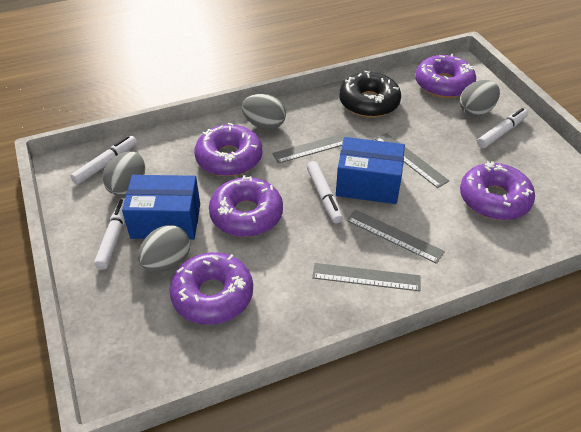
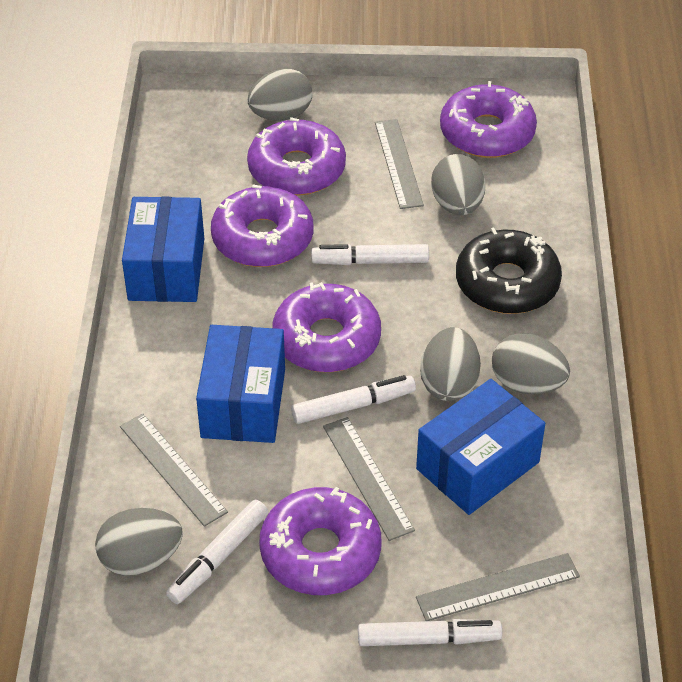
blue box: [122,175,200,240] [336,137,405,204] = 2 -> [122,197,204,302] [196,325,285,443] [416,379,545,515] = 3
grey egg: [103,151,145,197] [138,225,190,272] [242,94,286,130] [460,80,500,117] = 4 -> [95,508,183,576] [248,68,312,121] [420,327,481,401] [431,154,486,215] [492,333,570,394] = 5

